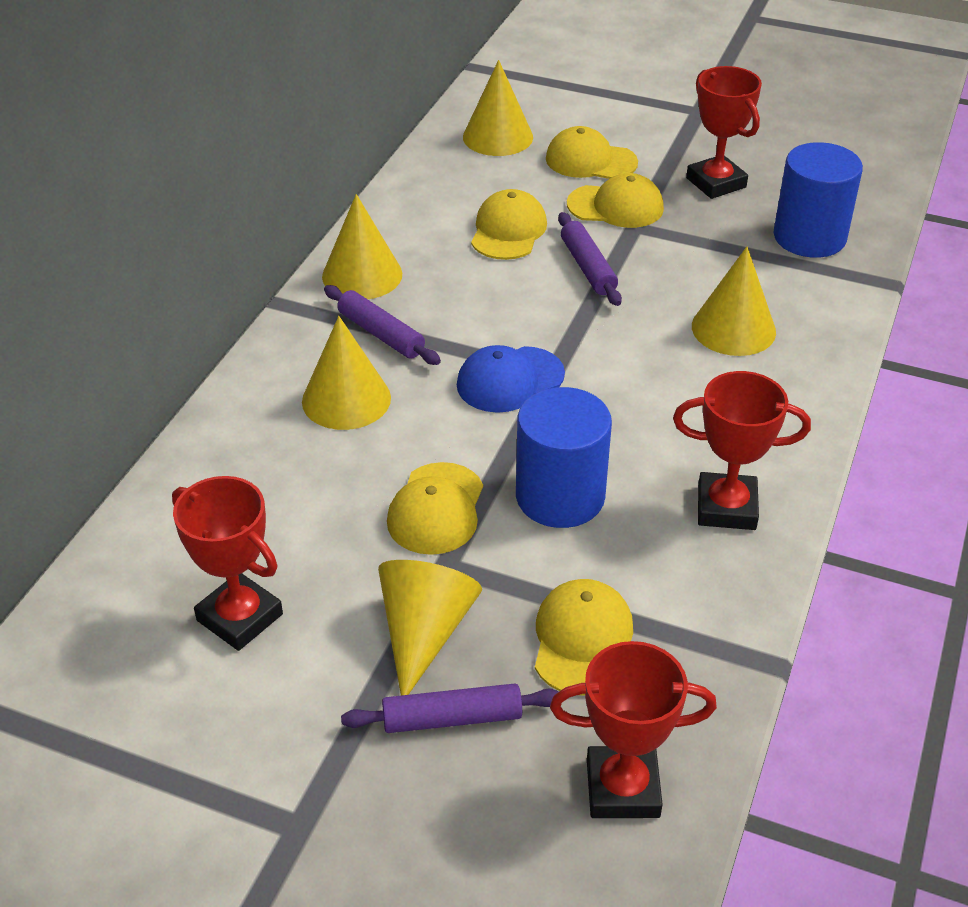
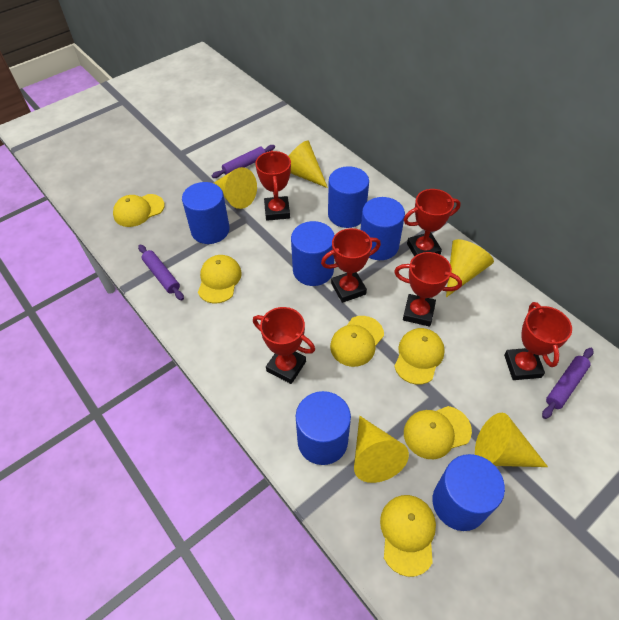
blue cap: [457,345,565,413] = 1 -> none = 0
blue cylinder: [516,387,612,528] [774,142,863,258] = 2 -> [182,182,230,244] [291,221,335,286] [296,391,351,465] [328,166,369,228] [361,197,405,260] [433,454,505,531] = 6
red trophy: [172,476,283,651] [550,641,717,818] [673,371,811,530] [686,66,762,199] = 4 -> [253,307,315,384] [255,150,291,221] [321,228,381,303] [394,252,462,327] [404,189,461,256] [504,302,572,380] = 6
yellow cap: [387,462,483,555] [471,189,547,260] [535,579,633,695] [546,126,638,179] [567,173,664,228] = 5 -> [113,194,165,227] [198,255,242,303] [330,316,384,367] [380,495,436,577] [394,328,445,385] [404,406,472,459] = 6

